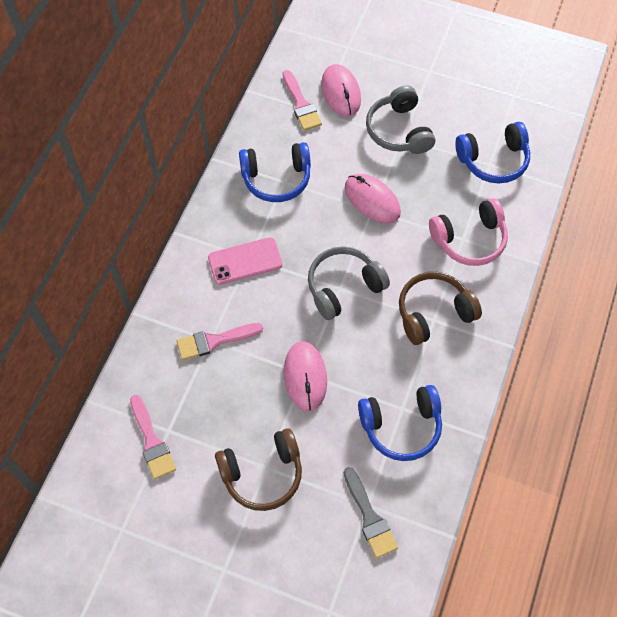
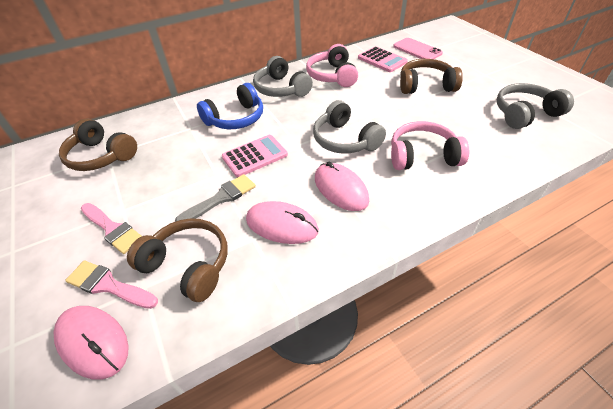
blue headphones: [239,142,311,202] [358,385,442,461] [455,122,530,183] = 3 -> [197,83,263,129] = 1
brown headphones: [215,428,302,511] [399,272,482,345] = 2 -> [59,118,137,171] [127,218,228,302] [400,59,463,94] = 3
grey headphones: [308,246,390,320] [366,85,435,154] = 2 -> [253,56,313,97] [313,100,386,154] [497,83,574,129] = 3
pink brush: [130,394,176,479] [176,323,263,360] [283,70,322,131] = 3 -> [65,261,158,309] [81,203,141,254] = 2
pink calculator: none = 0 -> [222,135,288,177] [358,46,408,72] = 2
pink headphones: [429,198,508,266] = 1 -> [306,44,358,87] [391,121,469,170] = 2

